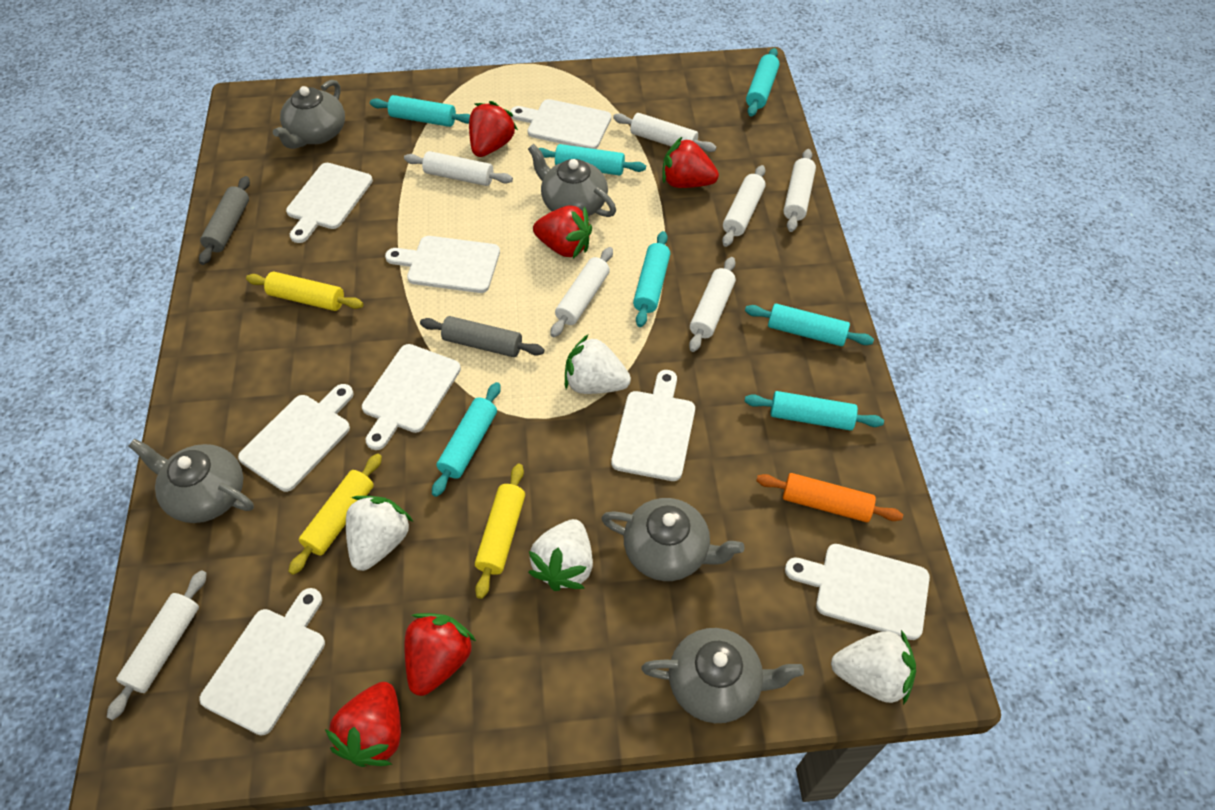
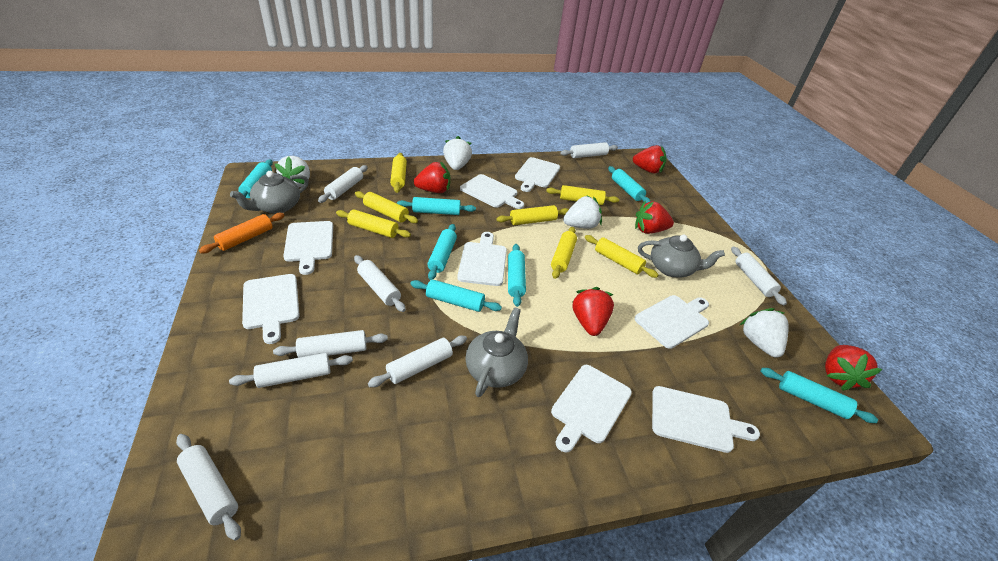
grey rolling pin: [199,176,250,265] [420,316,544,357] = 2 -> none = 0
grey teapot: [129,439,254,523] [273,80,345,149] [528,144,616,217] [601,498,744,581] [641,628,804,723] = 5 -> [230,171,309,214] [465,307,528,397] [638,235,725,277] = 3
white rolling pin: [107,570,207,720] [404,151,513,186] [550,247,613,337] [613,113,717,152] [689,257,736,352] [722,165,766,247] [783,149,816,232] = 7 -> [176,434,241,541] [229,353,353,388] [273,330,388,358] [318,165,368,203] [354,255,406,312] [368,336,467,387] [560,142,618,158] [731,247,787,305] = 8
yellow rolling pin: [246,271,363,311] [288,454,382,575] [475,464,525,599] = 3 -> [336,209,411,238] [355,191,418,223] [390,153,407,193] [496,205,569,225] [546,185,619,205] [551,227,577,279] [585,235,658,278] = 7

